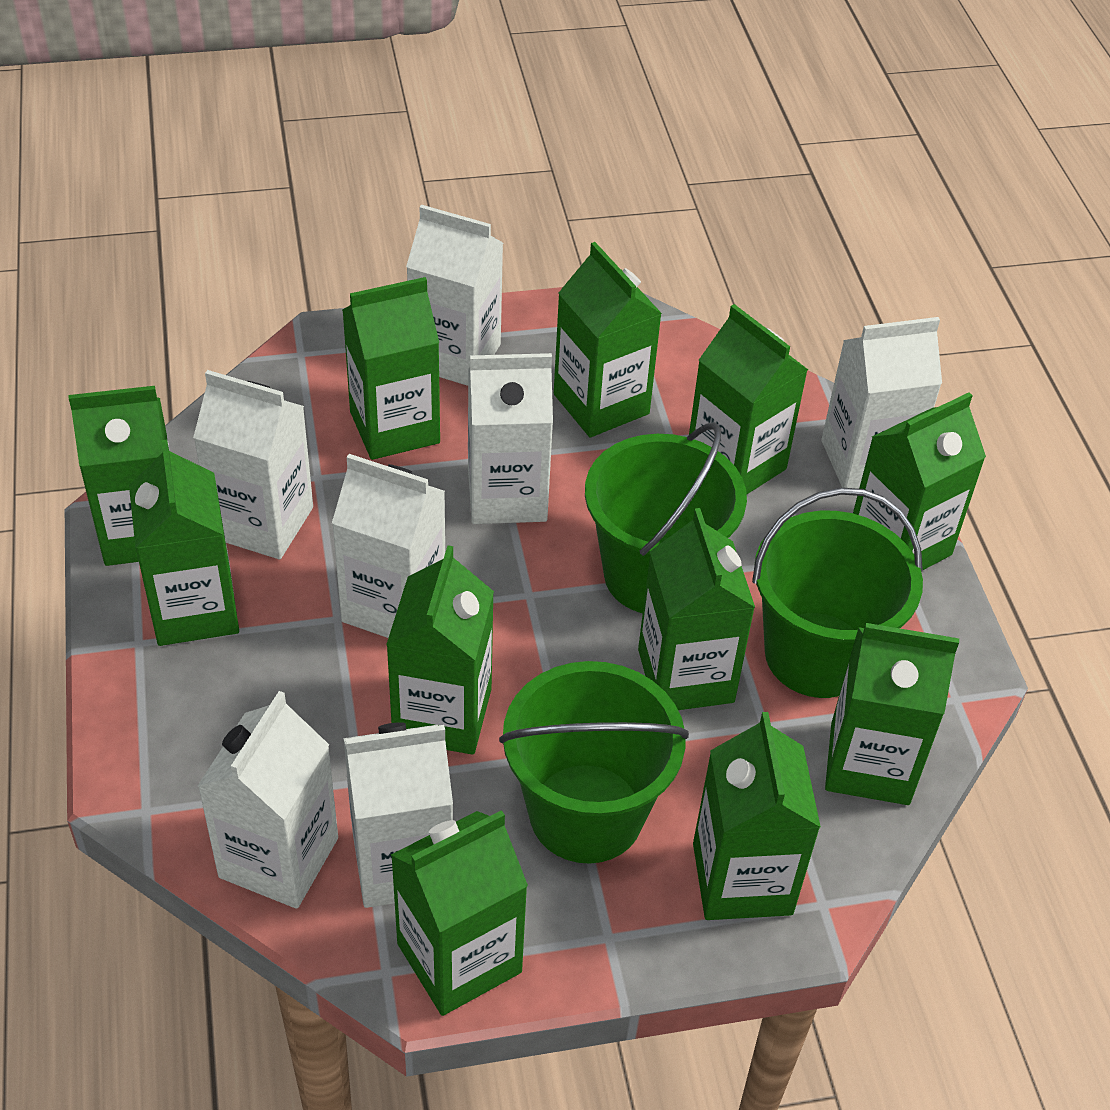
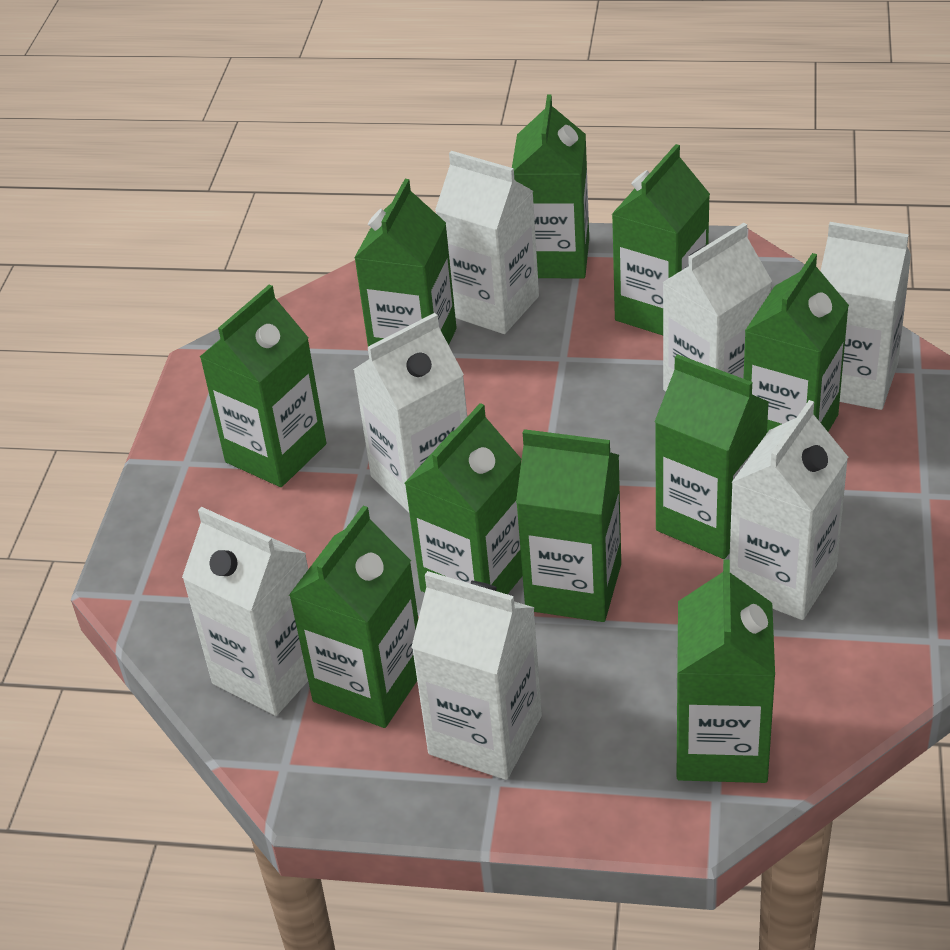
green bucket: [499,661,689,864] [585,422,747,613] [752,487,923,698] = 3 -> none = 0
green carton: [69,386,170,566] [129,439,239,646] [342,277,440,460] [386,546,494,755] [391,810,528,1016] [554,242,662,438] [638,508,755,710] [689,304,808,494] [693,712,821,920] [825,623,959,805] [853,392,986,571] = 11 -> [200,285,326,487] [289,506,418,728] [354,179,457,346] [404,403,523,594] [512,95,589,279] [516,429,621,622] [612,144,710,335] [655,354,769,559] [676,559,775,783] [743,253,849,432] = 10

